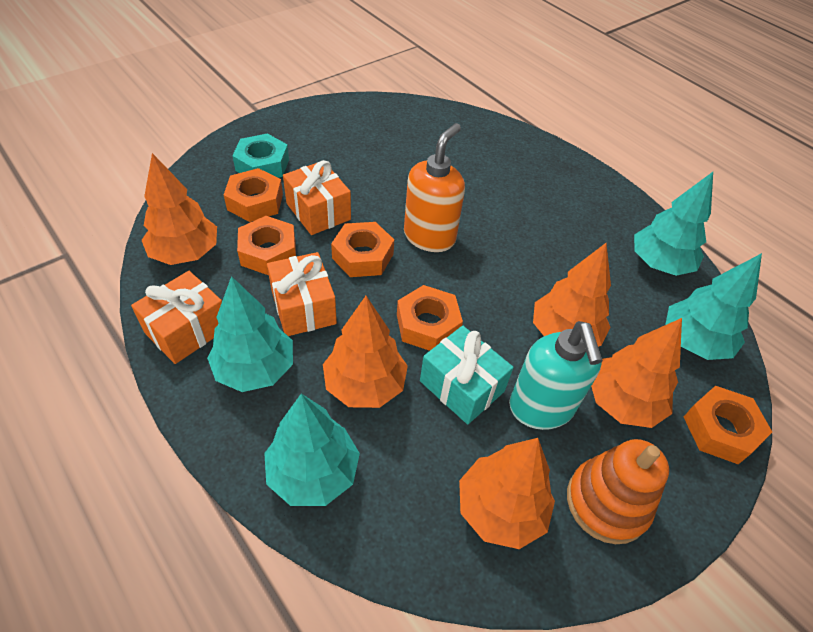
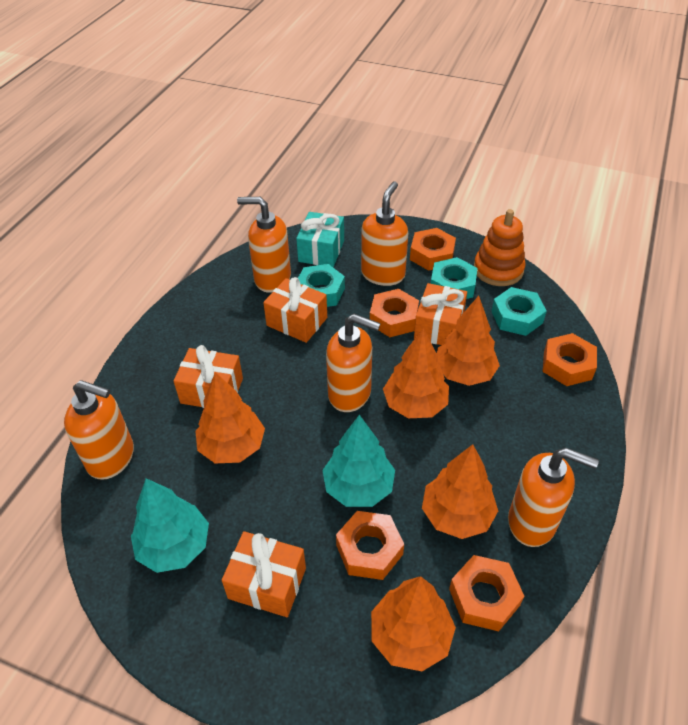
orange gift: [131,271,222,364] [267,252,337,336] [283,160,351,235] = 3 -> [174,345,243,408] [222,531,306,617] [263,277,327,343] [414,283,467,345] = 4
orange soap dispenser: [404,123,465,252] = 1 -> [64,380,134,480] [237,197,291,293] [326,314,381,412] [361,181,408,286] [508,448,599,547] = 5
turquoise nut: [232,134,289,178] = 1 -> [298,264,345,307] [431,257,478,299] [491,287,547,336] = 3
turquoise soap dispenser: [509,321,603,430] = 1 -> none = 0
turquoise tree: [207,276,293,392] [264,394,360,506] [634,172,713,276] [665,253,762,360] = 4 -> [131,478,209,573] [322,415,395,507] = 2

